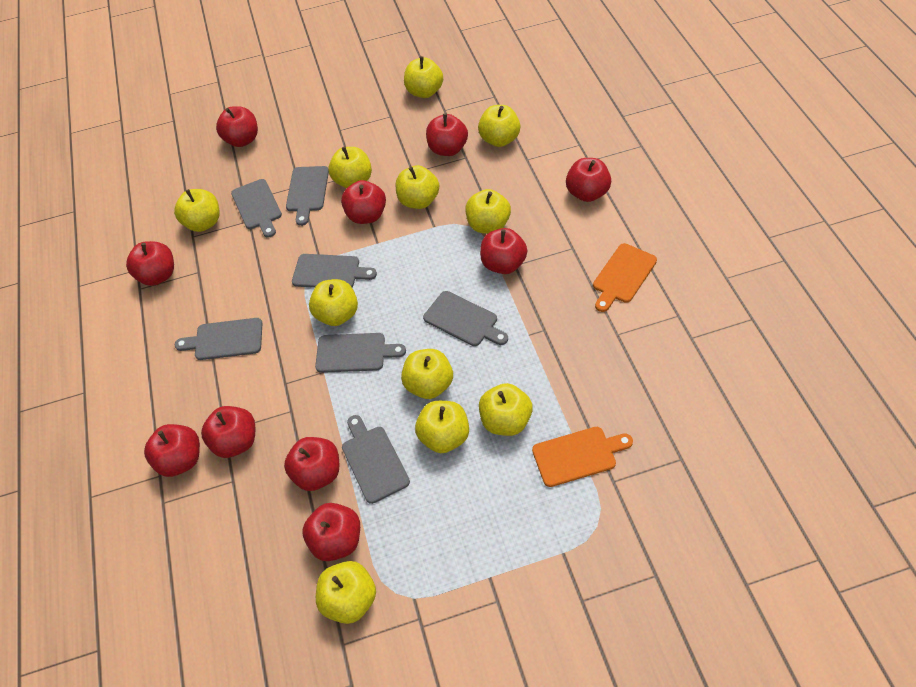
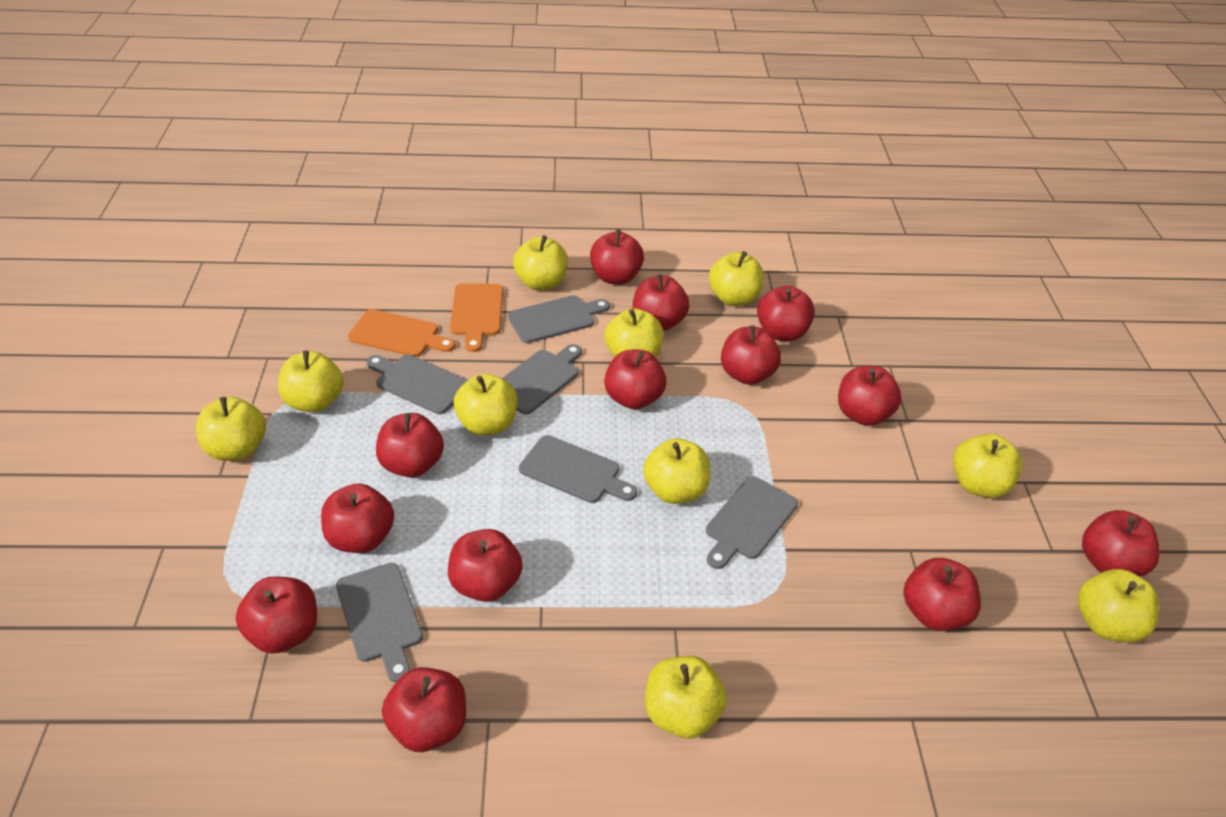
grey cutting board: [175,318,262,360] [231,179,282,238] [286,166,329,226] [292,254,377,288] [315,333,406,373] [342,415,410,504] [423,291,508,346] = 7 -> [336,563,423,682] [366,355,468,414] [502,344,582,414] [508,295,610,343] [519,435,637,503] [706,476,798,569] = 6
red apple: [126,241,174,286] [144,424,200,477] [201,406,255,458] [216,106,258,147] [284,437,339,491] [302,503,360,561] [341,180,386,224] [426,114,468,156] [480,228,527,274] [566,158,611,202] = 10 -> [235,576,317,654] [321,483,394,553] [376,413,444,478] [382,667,466,752] [448,529,523,602] [590,229,644,285] [604,350,666,409] [633,274,689,331] [721,325,781,385] [757,286,815,341] [838,366,902,426] [903,558,981,631] [1082,510,1160,577] = 13
yellow apple: [174,189,220,232] [309,279,358,326] [316,561,376,624] [328,147,372,188] [396,165,439,209] [401,349,453,399] [404,56,443,98] [415,401,469,453] [465,189,511,234] [478,105,520,147] [479,383,533,436] = 11 -> [196,396,266,461] [278,351,344,412] [454,374,518,436] [513,235,568,291] [605,308,663,358] [643,438,710,504] [645,656,727,739] [709,251,764,306] [953,434,1023,498] [1078,569,1159,642] = 10

